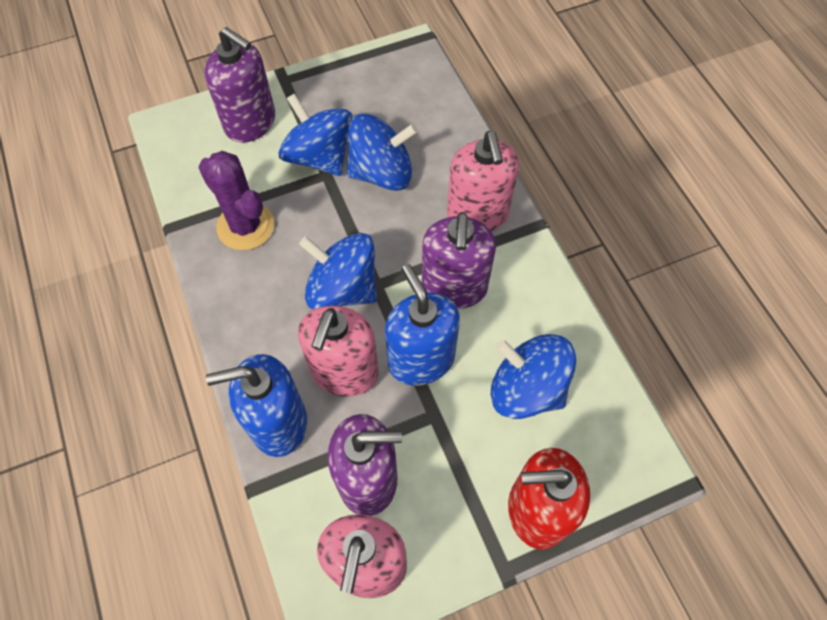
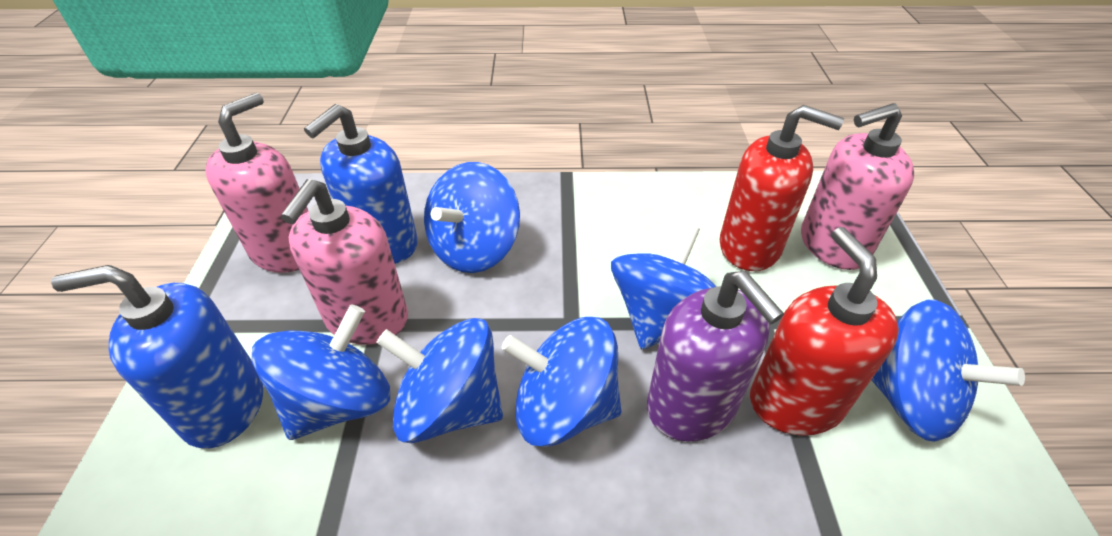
blue spinning top: [279,93,352,176] [299,233,377,309] [347,114,418,191] [491,334,576,419] = 4 -> [252,305,390,440] [376,318,503,443] [424,162,520,273] [502,317,622,447] [611,224,716,349] [871,299,1025,442] = 6
purple cactus: [198,151,274,250] = 1 -> none = 0
purple soap dispenser: [204,27,275,143] [328,414,402,516] [422,212,496,309] = 3 -> [647,271,784,442] = 1
red soap dispenser: [508,448,590,550] = 1 -> [720,105,844,271] [750,227,899,436] = 2

